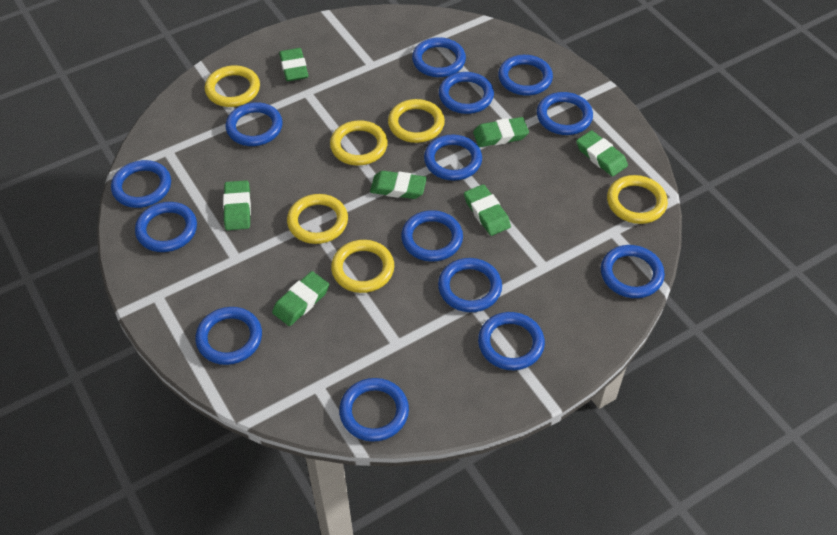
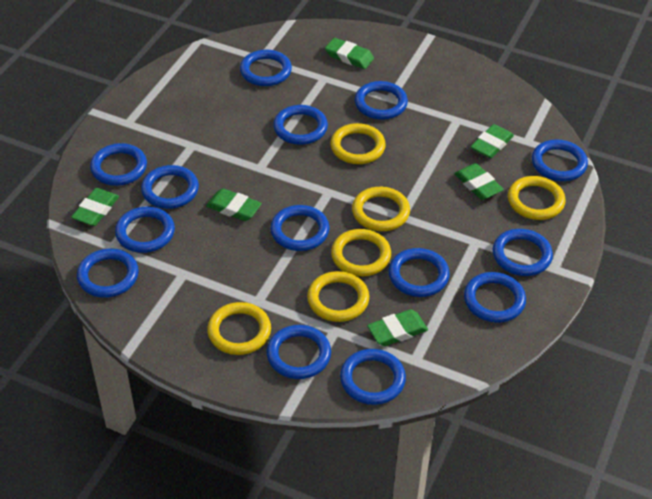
green eraser: [223,180,251,230] [272,271,329,326] [279,48,308,81] [370,171,427,199] [464,184,511,236] [473,117,529,147] [576,130,628,177] = 7 -> [71,188,119,226] [206,188,262,221] [325,38,374,69] [367,309,428,346] [454,163,504,200] [471,124,514,158] = 6

